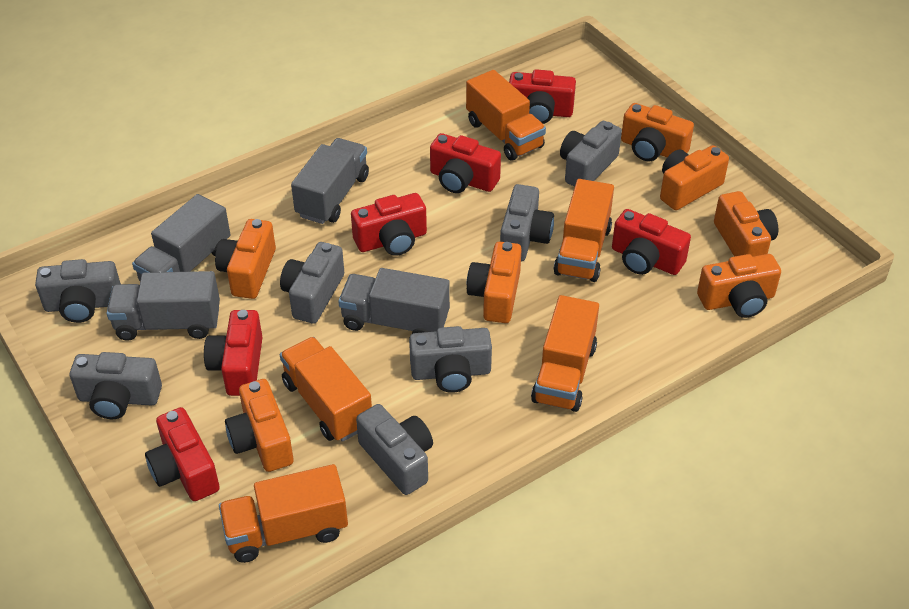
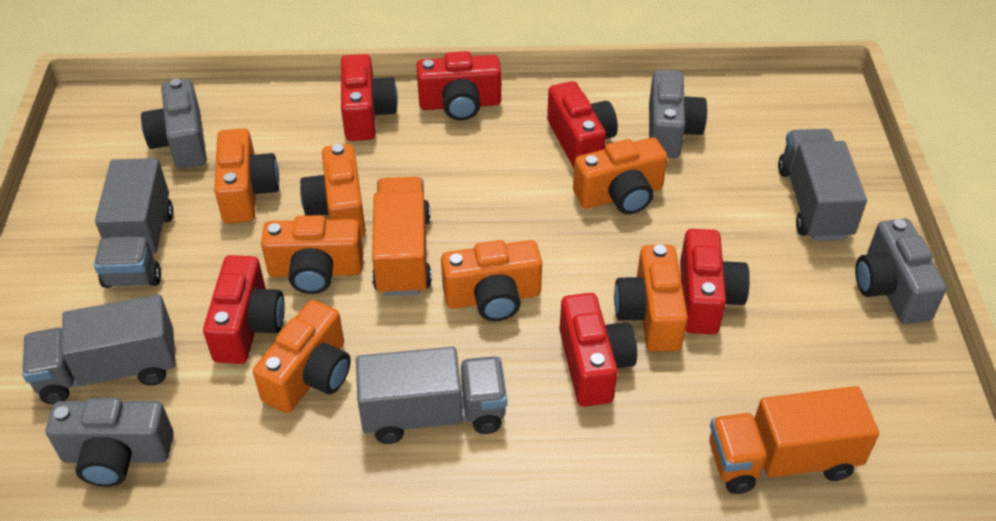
grey camera: [35,259,121,323] [70,352,162,419] [280,242,344,324] [356,404,433,495] [409,326,492,393] [500,184,554,261] [560,121,622,187] = 7 -> [46,398,174,487] [141,79,207,169] [649,70,707,158] [855,218,946,324] = 4
orange truck: [219,464,348,563] [280,337,372,442] [466,70,546,160] [531,295,599,412] [554,179,614,282] = 5 -> [372,177,432,296] [709,386,879,494] = 2

